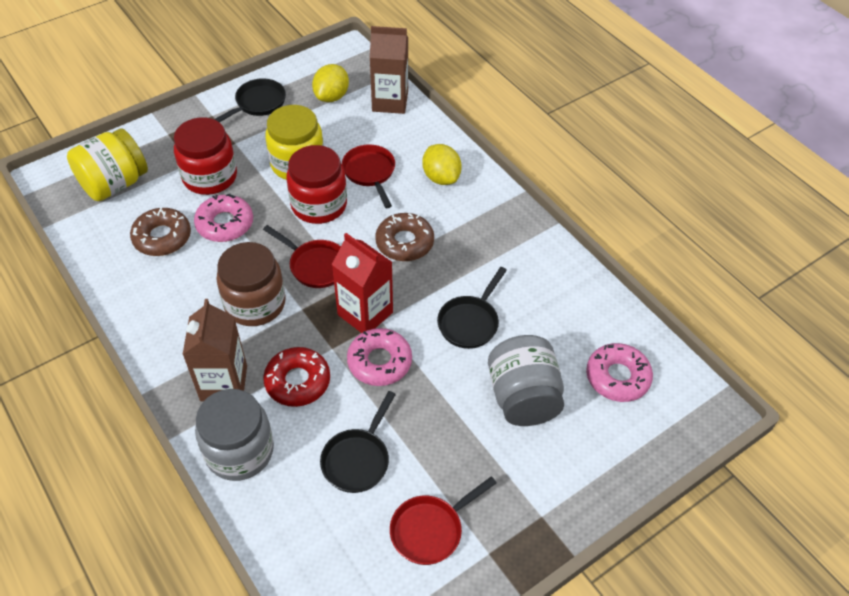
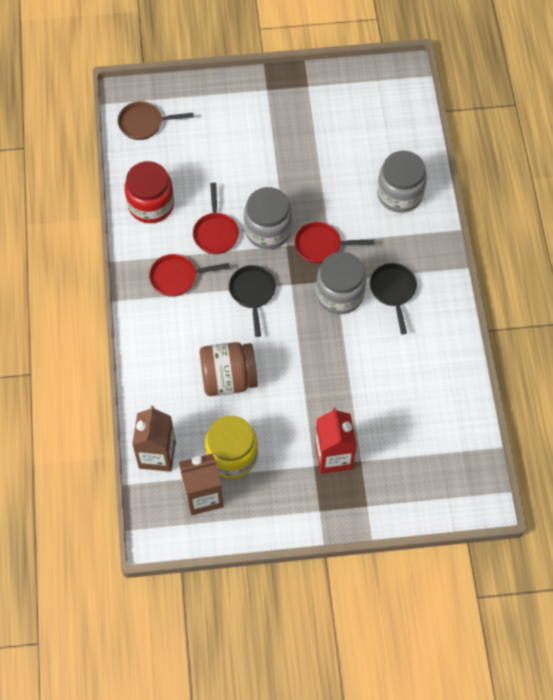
black pan: [214,78,286,123] [320,391,396,493] [437,267,507,349] = 3 -> [229,265,276,337] [370,263,417,334] = 2
brown donut: [130,207,191,256] [375,213,434,261] = 2 -> none = 0
brown pan: none = 0 -> [118,101,194,140] = 1
grey jar: [195,389,274,481] [488,335,564,426] = 2 -> [244,187,292,249] [316,252,366,314] [377,151,427,213] = 3
pink donut: [194,194,253,242] [347,328,412,386] [586,343,653,402] = 3 -> none = 0
red donut: [263,347,330,407] = 1 -> none = 0
red jar: [174,117,237,195] [286,145,347,224] = 2 -> [125,161,174,223] = 1
yellow jar: [67,128,148,201] [265,105,324,180] = 2 -> [205,416,258,479] = 1
yellow lemon: [312,64,349,102] [422,144,462,185] = 2 -> none = 0

